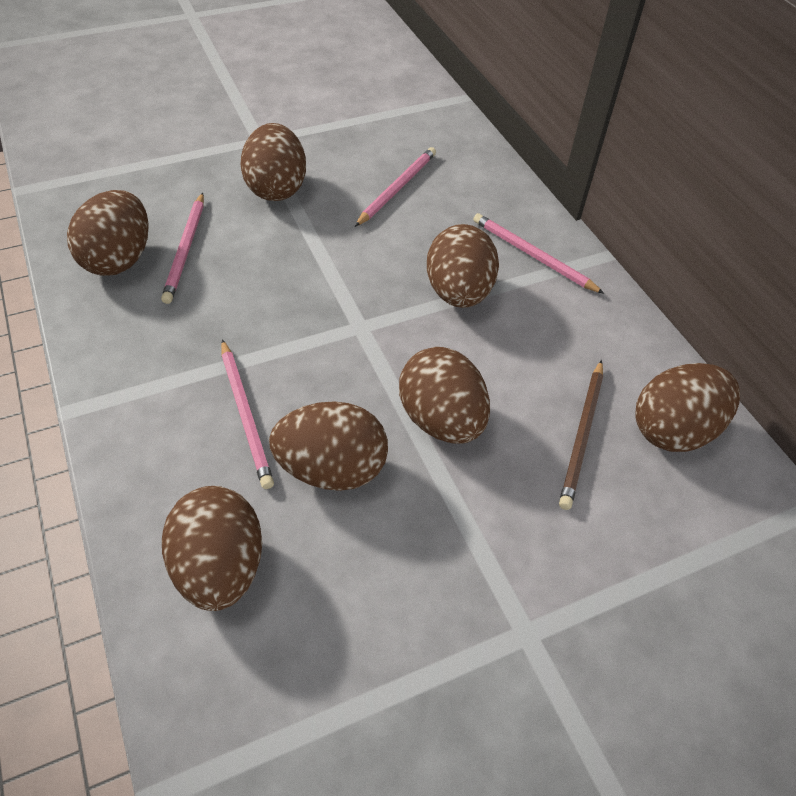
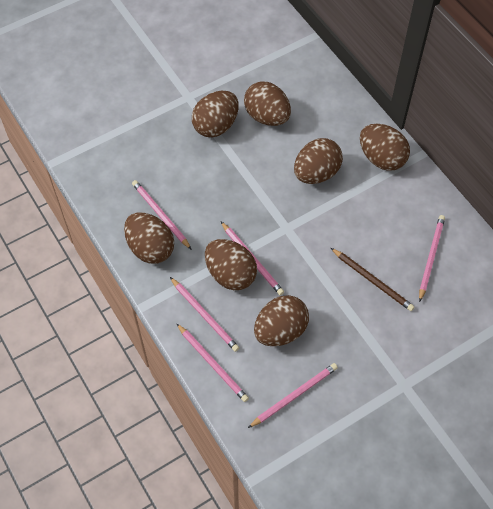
pink pencil: [161,193,204,304] [221,339,274,489] [355,147,436,227] [473,213,604,294] = 4 -> [132,180,192,250] [170,277,239,352] [176,323,249,402] [221,222,284,295] [248,363,338,428] [419,215,445,302] = 6

